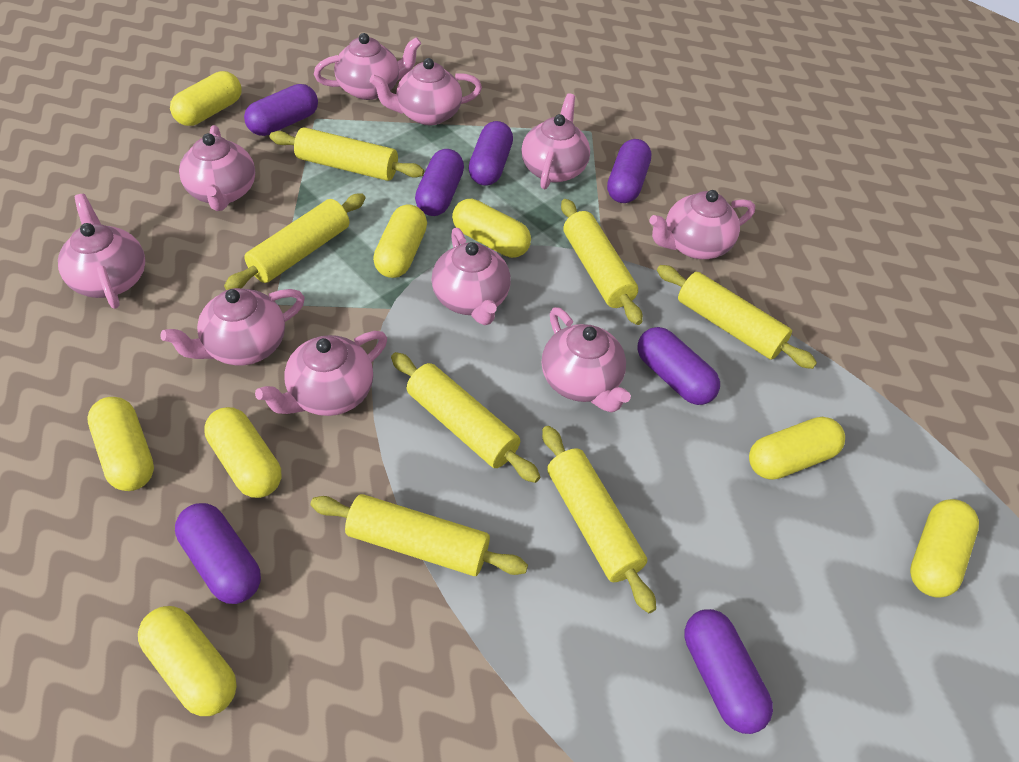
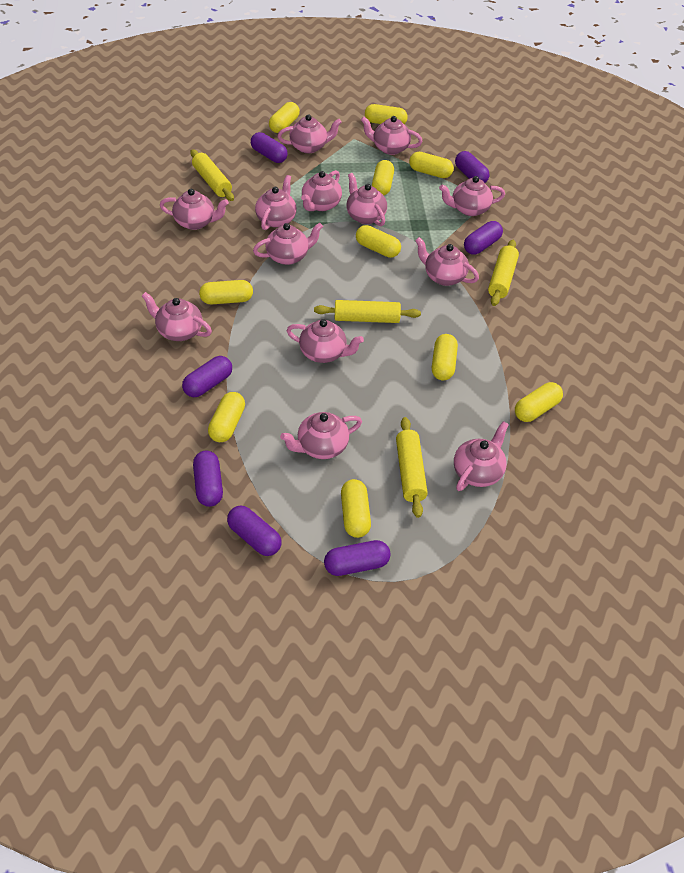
pink teapot: [58,194,145,309] [160,288,305,365] [179,125,255,211] [255,331,387,416] [314,33,422,100] [370,58,482,125] [431,228,511,325] [521,93,590,189] [542,307,631,412] [649,190,755,259] = 10 -> [142,292,212,341] [160,189,229,230] [253,223,323,265] [255,175,297,230] [277,114,342,153] [280,412,362,459] [286,319,364,363] [301,170,342,211] [346,173,387,226] [361,116,423,155] [415,237,479,286] [439,176,505,216] [454,421,509,491] = 13
yellow capsule: [87,397,154,491] [138,606,237,716] [170,71,242,126] [204,407,281,498] [373,204,427,278] [452,199,531,258] [749,417,845,480] [910,499,979,598] = 8 -> [199,280,253,304] [208,392,245,442] [269,102,300,133] [341,479,371,538] [356,225,401,258] [365,104,408,124] [372,160,394,196] [409,152,454,178] [432,334,458,380] [515,382,563,422] = 10
yellow rolling pin: [224,193,366,290] [270,127,424,181] [311,494,528,576] [391,352,540,483] [542,426,656,613] [561,199,643,325] [657,265,817,369] = 7 -> [190,149,234,201] [314,300,421,323] [396,417,428,518] [488,240,519,306] = 4

